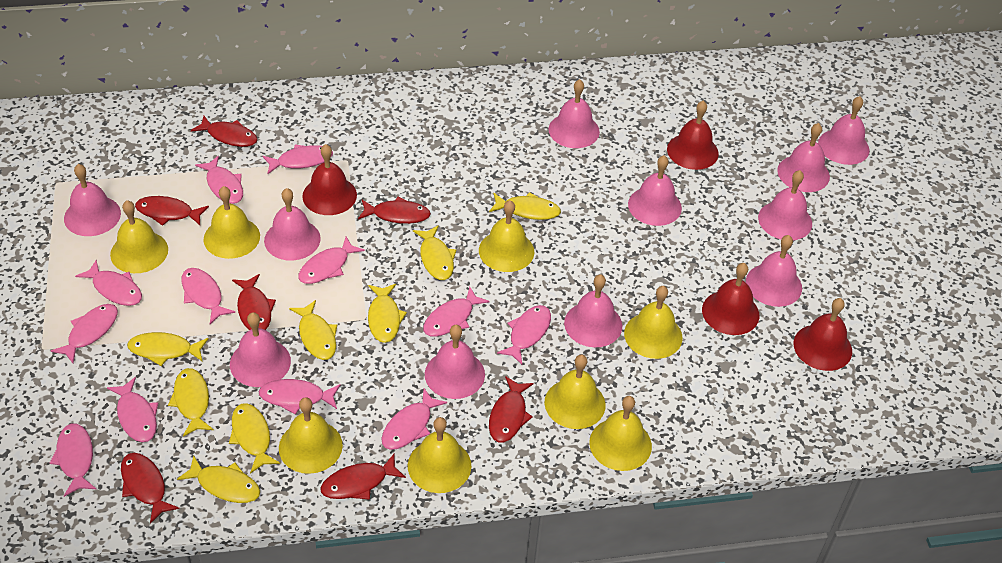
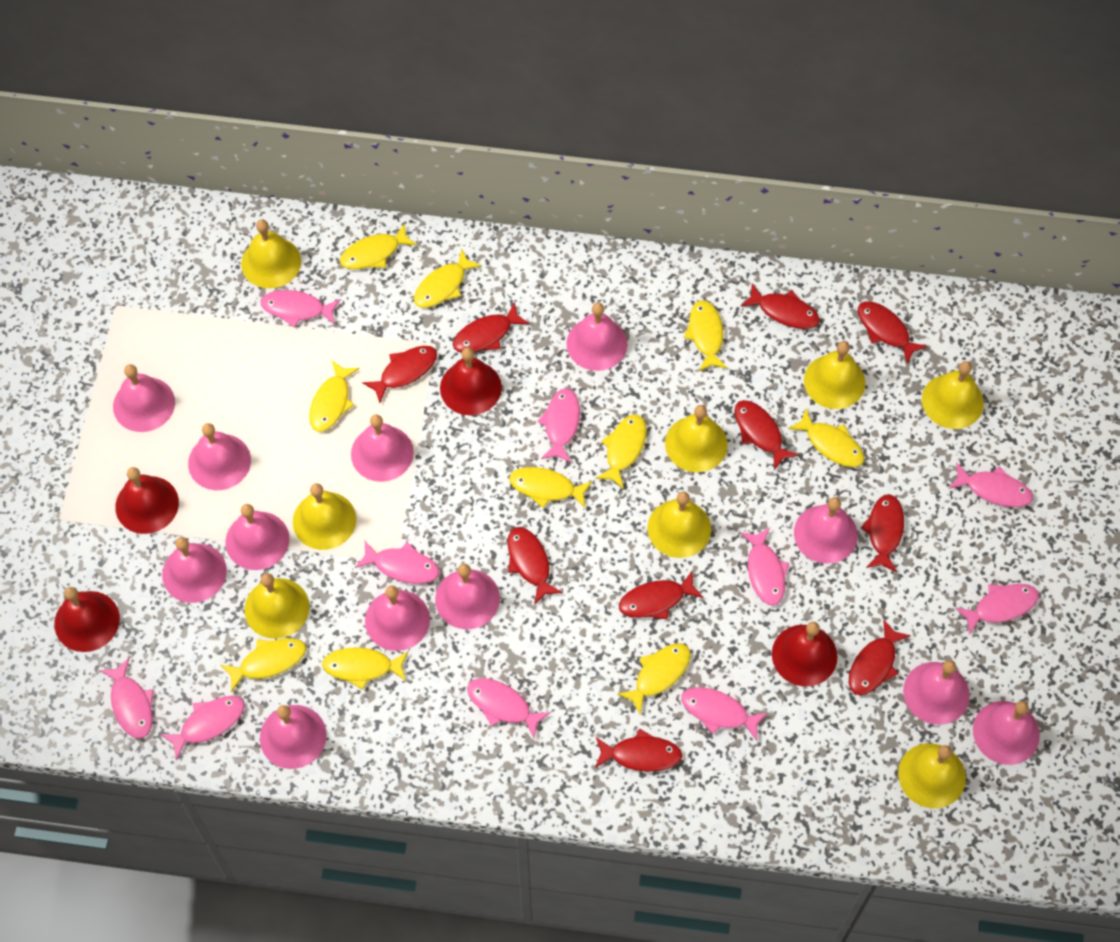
pink bell: [64,164,121,236] [230,312,291,387] [264,188,321,260] [425,325,485,399] [548,79,600,148] [564,274,622,347] [628,155,682,226] [746,235,802,307] [758,170,812,240] [777,123,830,192] [818,96,870,165] = 11 -> [113,364,175,432] [162,537,227,603] [188,423,251,490] [225,504,289,570] [260,705,327,769] [351,414,414,482] [365,585,430,651] [435,564,500,629] [566,302,628,371] [794,497,858,564] [903,660,970,725] [973,701,1040,765] = 12
pink fish: [50,424,96,497] [51,304,118,363] [75,260,142,306] [107,377,158,442] [181,268,235,324] [195,156,243,204] [258,379,341,414] [263,144,333,174] [298,237,365,284] [381,389,447,450] [423,287,489,337] [497,305,551,365] = 12 -> [99,658,154,739] [160,696,245,761] [260,290,341,327] [355,541,439,584] [467,678,551,738] [537,388,580,463] [681,687,768,741] [740,528,789,606] [949,462,1033,507] [955,584,1039,635] = 10
red fish: [121,453,180,524] [135,196,209,226] [191,116,258,147] [232,274,276,330] [321,454,406,500] [358,197,431,224] [489,376,534,442] = 7 -> [362,346,437,403] [453,302,530,353] [507,527,563,605] [595,729,683,772] [619,570,704,620] [734,400,799,470] [740,284,820,329] [849,619,911,695] [858,301,928,364] [861,494,904,572] = 10
yellow fish: [127,332,208,366] [168,368,214,437] [177,455,260,503] [229,403,280,474] [289,300,337,360] [368,284,407,343] [413,225,457,280] [489,192,561,220] = 8 -> [221,638,306,692] [309,360,360,432] [322,647,409,690] [340,223,417,269] [414,248,482,308] [509,467,593,509] [595,414,647,489] [617,644,691,714] [684,300,728,372] [788,409,864,467] = 10

